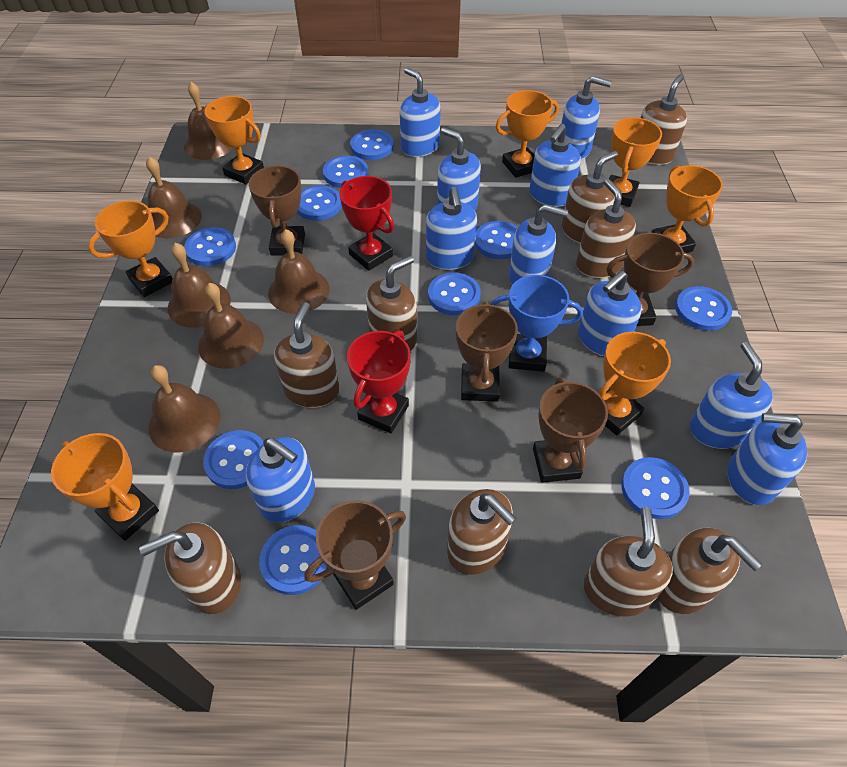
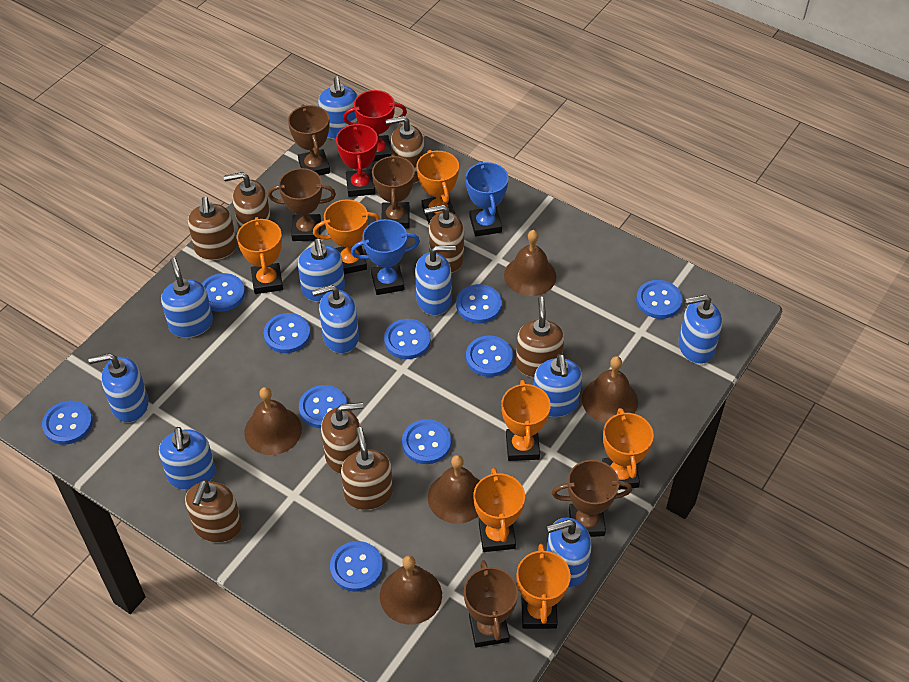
blue trophy: [491,275,583,372] = 1 -> [351,219,420,295] [466,161,509,236] = 2
brown bell: [146,156,202,238] [148,365,221,453] [168,243,231,328] [184,82,233,160] [198,283,264,369] [268,229,330,314] = 6 -> [244,387,302,455] [380,555,442,625] [428,455,479,524] [504,230,556,296] [582,356,638,423] = 5
brown soap dispenser: [139,523,241,614] [274,302,340,408] [366,256,417,351] [447,489,516,575] [562,151,618,243] [576,179,636,278] [584,507,673,617] [641,74,687,165] [657,528,762,614] = 9 -> [185,480,242,543] [188,197,237,260] [224,172,271,230] [321,402,363,474] [341,427,393,510] [386,116,424,184] [424,204,464,273] [516,297,564,378] = 8

